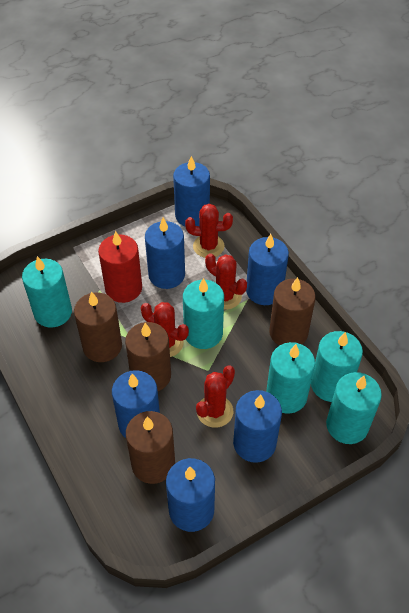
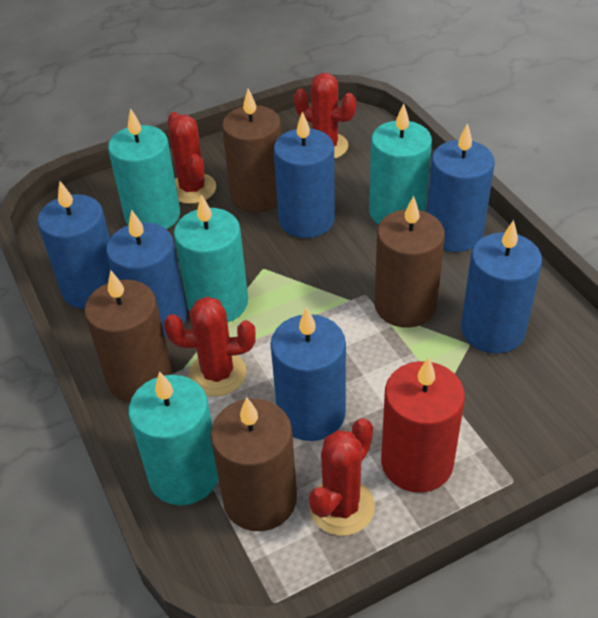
turquoise candle: [22,256,72,328] [183,278,224,349] [266,342,315,414] [311,331,363,402] [326,372,382,444] = 5 -> [108,108,180,229] [128,371,219,505] [174,194,248,322] [369,103,432,225] = 4

